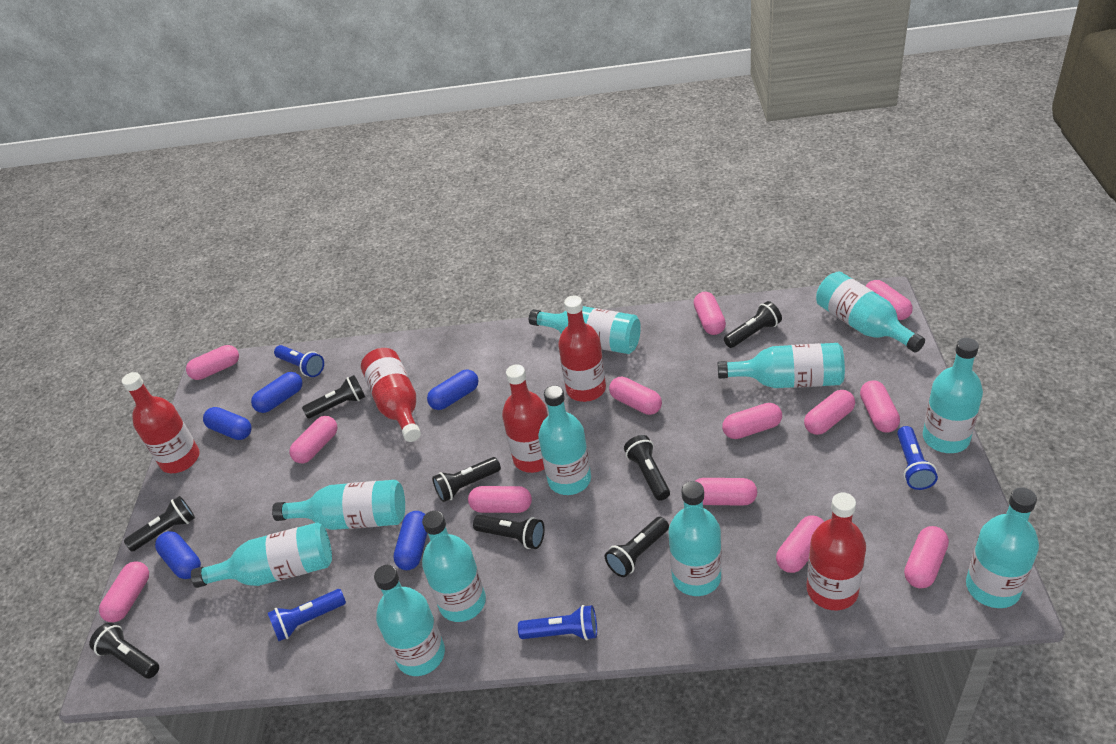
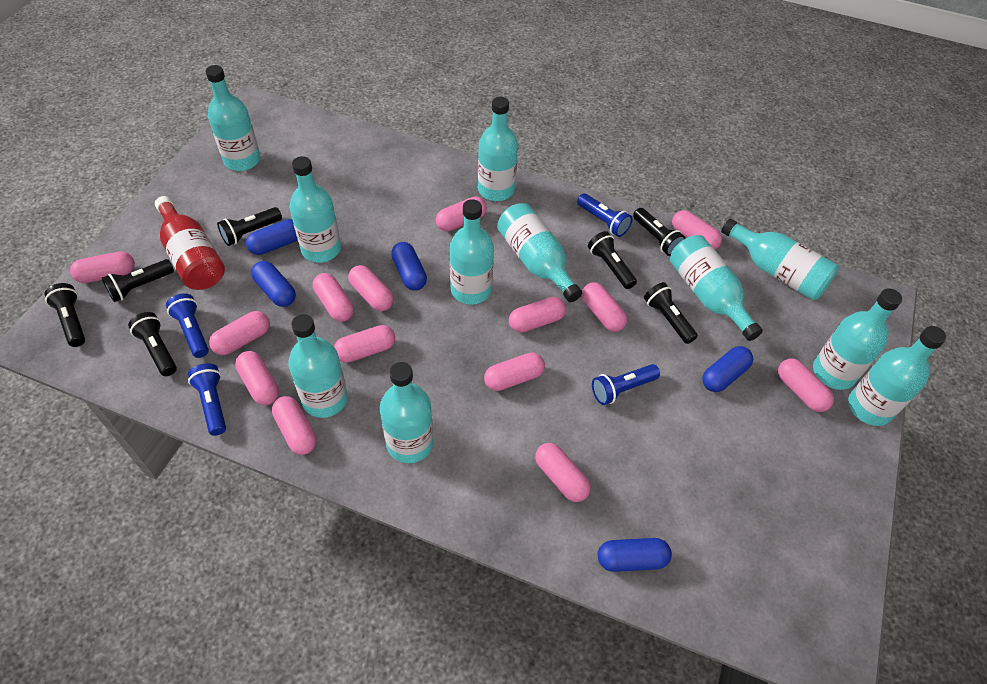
black flashlight: [89,623,159,679] [124,496,195,552] [302,375,365,418] [432,457,501,502] [473,515,545,549] [605,517,669,577] [624,435,670,501] [724,301,782,348] = 8 -> [44,283,85,347] [102,259,174,302] [128,312,177,376] [217,207,282,246] [588,231,637,289] [633,208,685,256] [644,282,698,344] = 7
pink capsule: [99,561,149,622] [186,345,239,380] [289,416,337,463] [468,486,532,513] [609,377,662,415] [694,292,726,335] [695,478,757,506] [722,403,782,439] [776,515,824,573] [804,390,855,435] [860,380,900,433] [866,280,913,320] [904,526,949,588] = 13 -> [70,251,135,283] [209,311,270,355] [235,351,279,405] [272,396,317,455] [313,273,354,322] [334,325,395,363] [348,265,394,311] [436,197,487,231] [484,352,545,391] [509,297,566,333] [535,443,591,502] [582,282,627,332] [672,210,722,249] [778,358,834,412] = 14
red bottle: [122,372,200,473] [361,348,421,442] [502,364,548,473] [558,296,606,402] [806,493,866,610] = 5 -> [155,196,225,290] = 1

